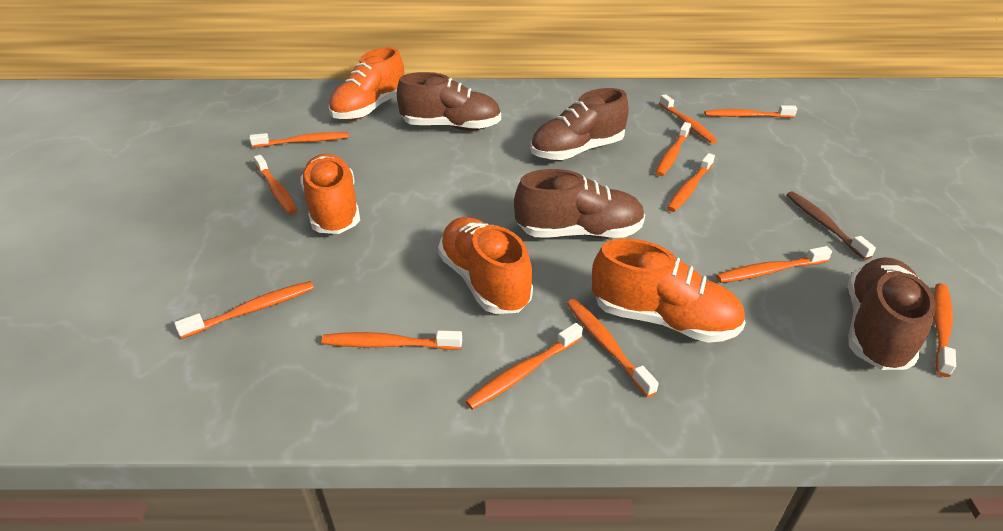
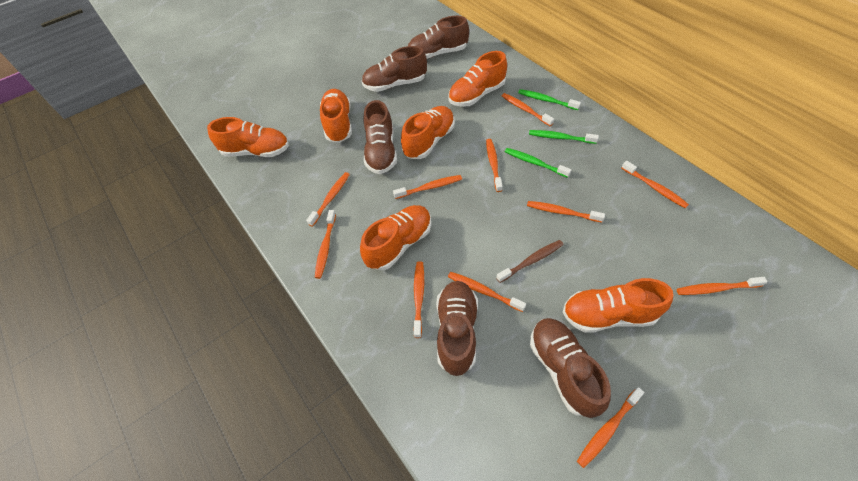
brown shoe: [397,72,501,131] [514,169,645,238] [530,88,629,160] [848,257,936,370] = 4 -> [362,46,427,92] [363,100,397,174] [408,16,469,59] [436,281,478,376] [530,318,611,418] = 5
green toothbrush: none = 0 -> [505,148,572,178] [518,89,581,110] [529,130,599,144] = 3
orange shoe: [300,154,360,234] [329,47,404,120] [438,217,533,314] [592,238,746,343] = 4 -> [207,117,289,157] [320,89,352,143] [360,205,431,270] [401,106,455,159] [448,51,507,107] [563,278,673,333] = 6
orange toothbrush: [174,281,314,338] [249,132,349,148] [254,155,297,214] [321,330,462,350] [465,323,583,410] [567,299,659,397] [656,122,691,176] [659,94,717,144] [667,153,715,212] [704,105,797,118] [716,246,832,283] [934,283,956,377] = 12 -> [306,172,350,227] [315,210,336,279] [393,175,462,199] [414,261,424,338] [448,272,526,312] [486,139,503,192] [502,93,554,126] [527,201,605,223] [577,387,644,468] [621,161,689,208] [677,277,767,295] = 11

